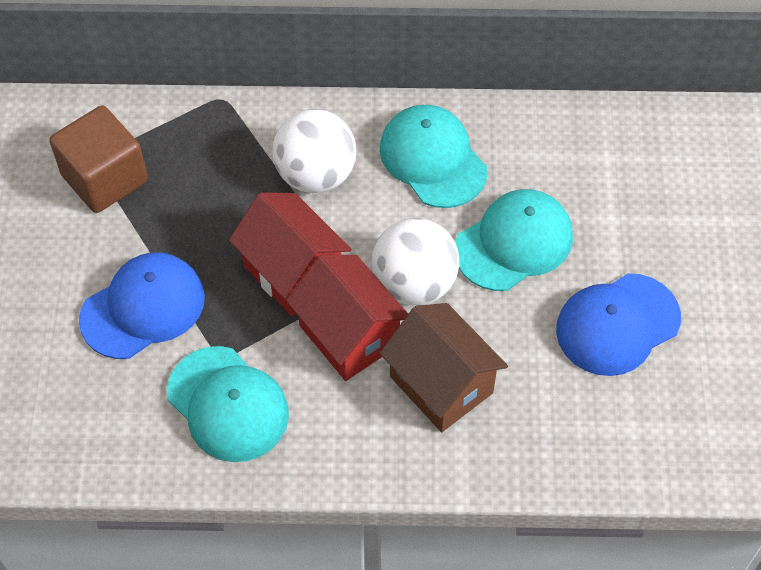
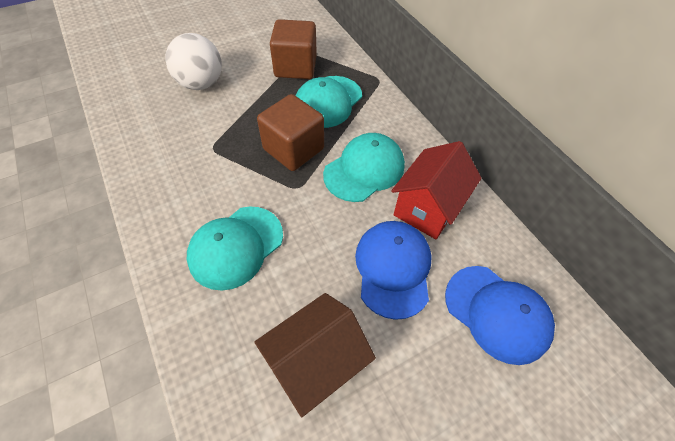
brown cube: [49,106,148,213] = 1 -> [257,94,324,171] [270,19,317,79] = 2
red house: [229,192,351,316] [286,255,408,381] = 2 -> [391,141,482,239] = 1
white ball: [272,109,356,193] [372,218,459,306] = 2 -> [165,33,222,90] = 1

